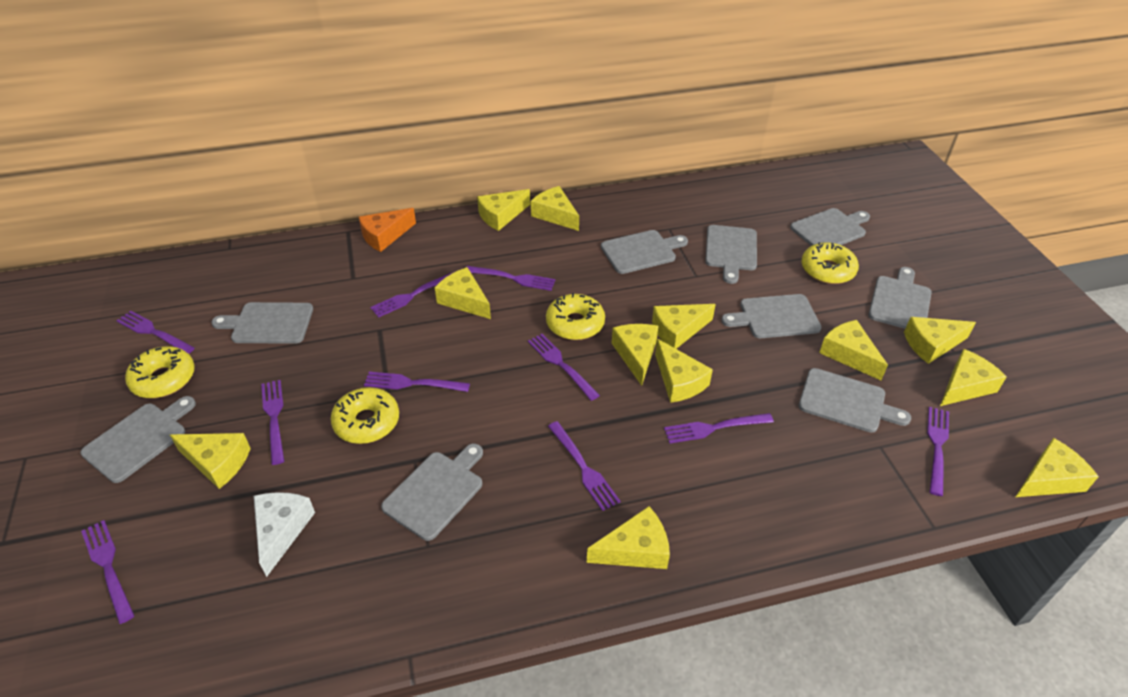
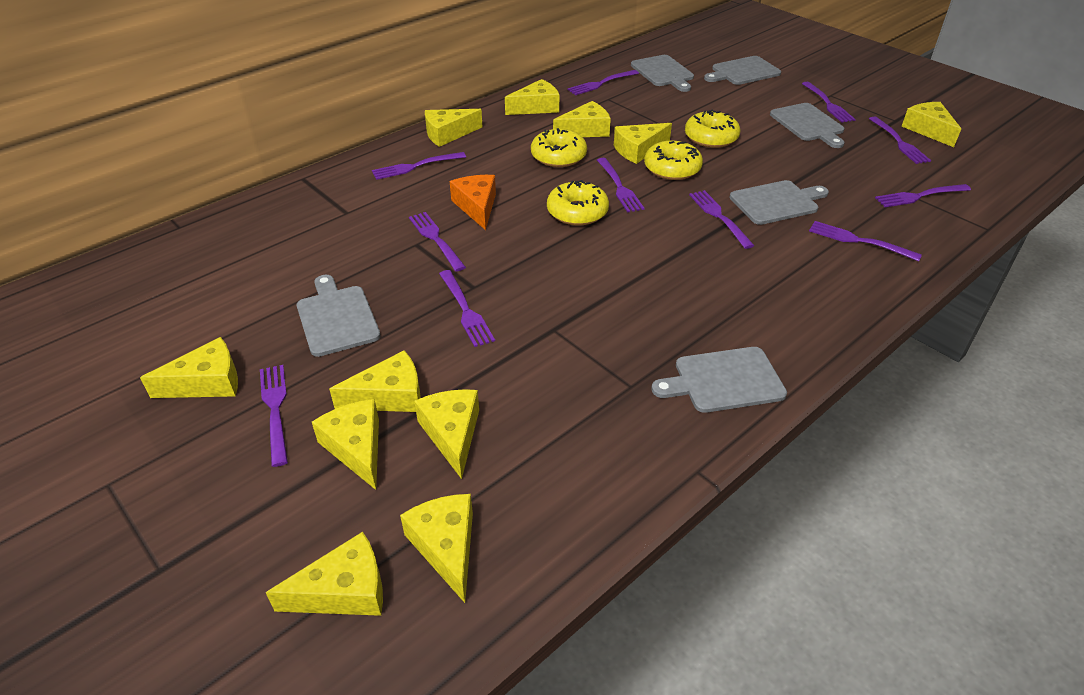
grey cutting board: [80,396,196,483] [211,302,313,344] [381,444,483,541] [601,230,688,274] [705,225,757,284] [721,294,822,338] [790,208,870,246] [799,368,911,433] [868,267,932,329] = 9 -> [297,275,381,357] [631,55,694,92] [651,347,787,413] [704,56,781,85] [730,180,829,225] [770,103,845,148] = 6
purple fork: [81,520,134,624] [116,311,195,354] [261,380,284,465] [364,371,470,392] [370,272,454,318] [466,266,555,291] [528,334,600,401] [548,421,621,511] [664,413,774,444] [927,407,949,496] = 10 -> [260,365,288,467] [372,152,466,180] [409,212,466,272] [439,270,495,347] [567,70,639,95] [597,158,644,212] [689,190,754,249] [802,82,856,123] [809,221,922,261] [869,117,931,164] [875,184,971,207] = 11
white cheese: [254,492,315,577] = 1 -> none = 0
yellow cheese: [170,433,251,489] [435,267,491,319] [477,189,530,231] [531,186,579,231] [587,506,670,569] [612,324,658,386] [652,304,716,349] [655,339,713,403] [819,320,888,380] [904,317,976,364] [940,349,1007,406] [1016,438,1099,497] = 12 -> [140,337,238,398] [266,532,383,616] [312,399,379,490] [329,350,421,412] [400,494,473,603] [414,389,479,479] [425,109,482,147] [505,79,559,115] [553,101,611,137] [614,123,672,164] [901,102,961,147] = 11

